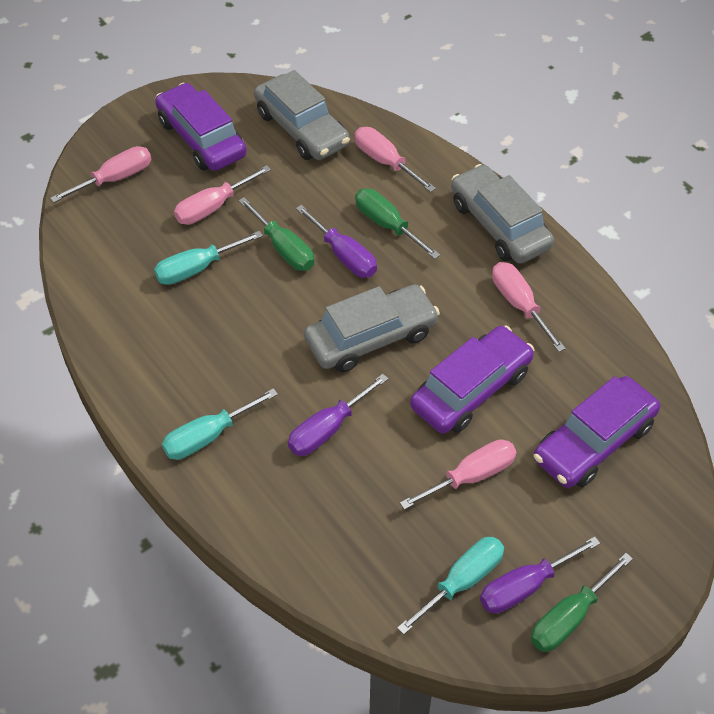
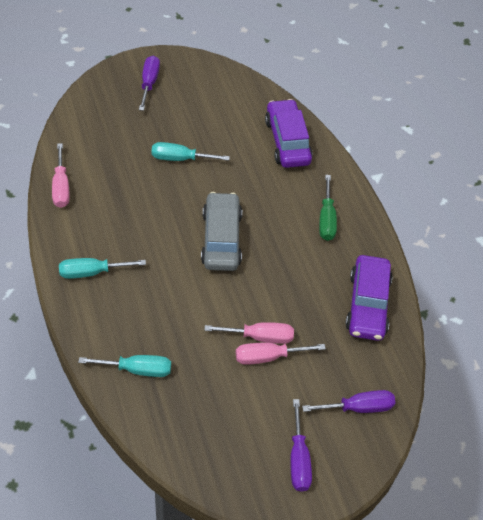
green screwdriver: [238,197,314,271] [355,188,440,259] [531,553,633,652] = 3 -> [319,175,337,241] = 1
grey car: [254,70,350,160] [304,284,440,372] [451,164,554,264] = 3 -> [201,192,242,271] = 1
pink screwdriver: [50,146,151,203] [174,165,271,225] [355,127,436,192] [400,440,517,510] [492,262,566,352] = 5 -> [52,143,70,208] [204,322,294,344] [236,342,326,365] = 3
purple car: [155,83,247,171] [410,326,534,433] [534,376,660,488] = 3 -> [265,99,313,168] [345,255,393,341] = 2

